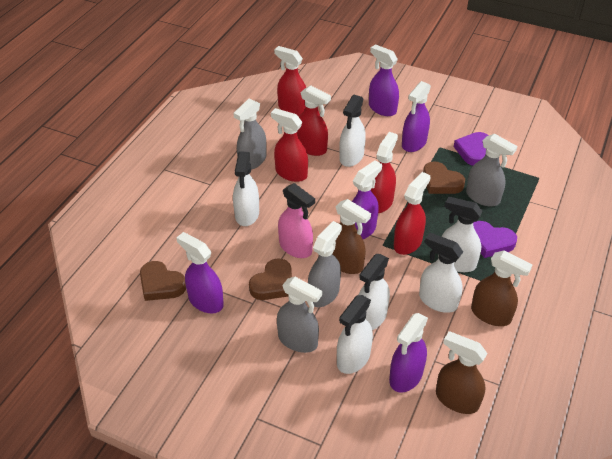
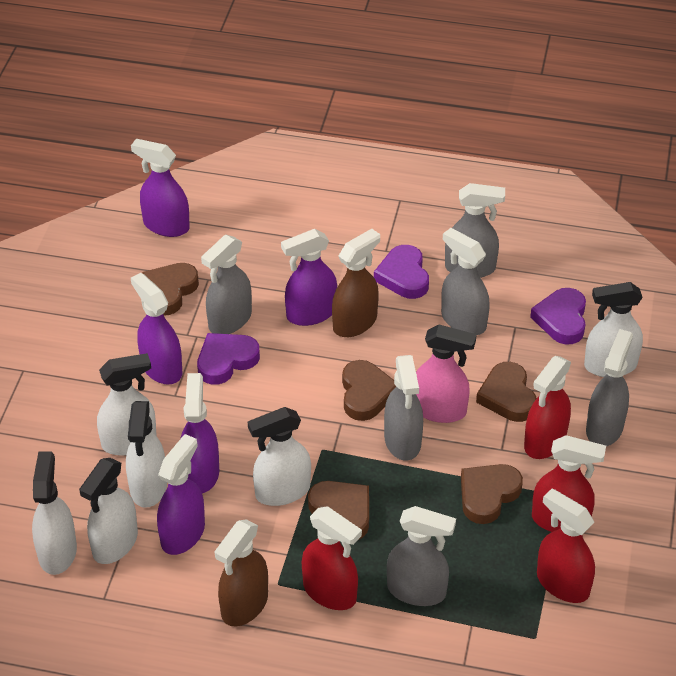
brown heart: [140,261,186,301] [249,258,292,300] [423,162,465,194] = 3 -> [142,263,199,315] [308,481,369,540] [342,360,396,421] [461,464,523,524] [476,362,537,422] = 5
brown spray bottle: [333,199,371,274] [436,331,488,414] [471,250,532,326] = 3 -> [214,519,268,626] [332,229,380,337] = 2
grey spray bottle: [233,98,266,170] [277,277,322,353] [308,221,342,307] [466,134,517,207] = 4 -> [201,235,252,334] [384,355,423,461] [387,506,456,606] [441,228,490,335] [445,183,505,278] [586,329,633,446] = 6
purple heart: [454,132,489,166] [473,221,517,258] = 2 -> [197,333,260,385] [374,245,429,299] [530,288,586,345] = 3
red spray bottle: [271,108,308,182] [274,46,306,116] [297,85,331,156] [371,132,398,213] [394,172,431,255] = 5 -> [302,506,362,610] [524,356,571,459] [532,435,606,532] [537,489,595,603] = 4

